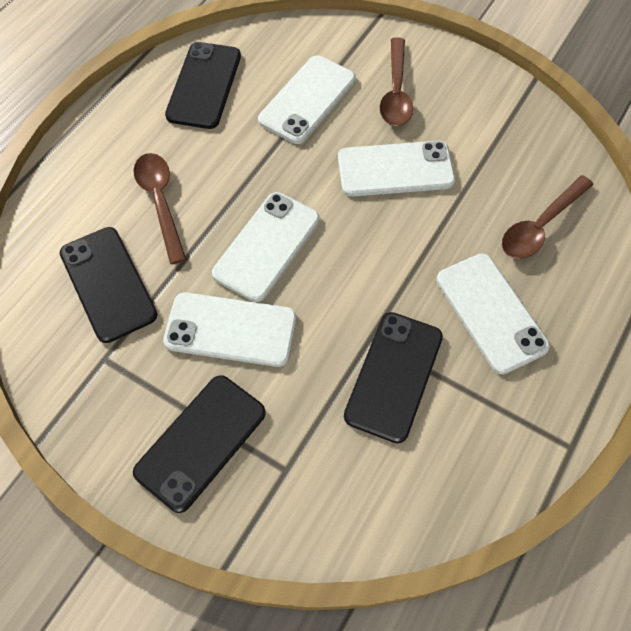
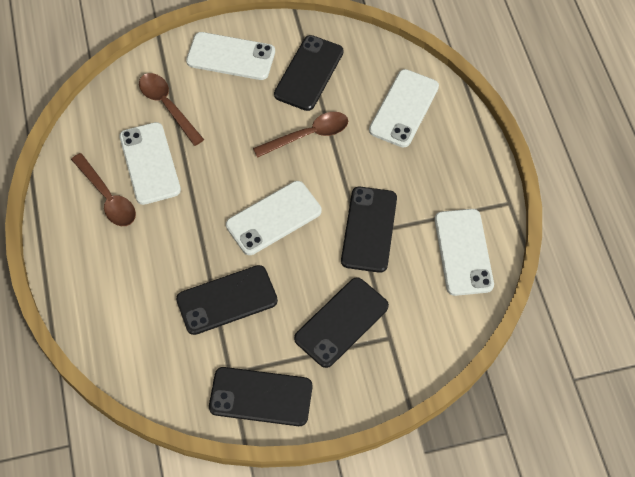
black phone: [60,227,158,343] [133,375,266,513] [165,42,241,129] [344,312,443,443] = 4 -> [176,265,278,335] [209,367,312,426] [274,35,344,111] [294,277,389,368] [341,187,397,273] = 5

